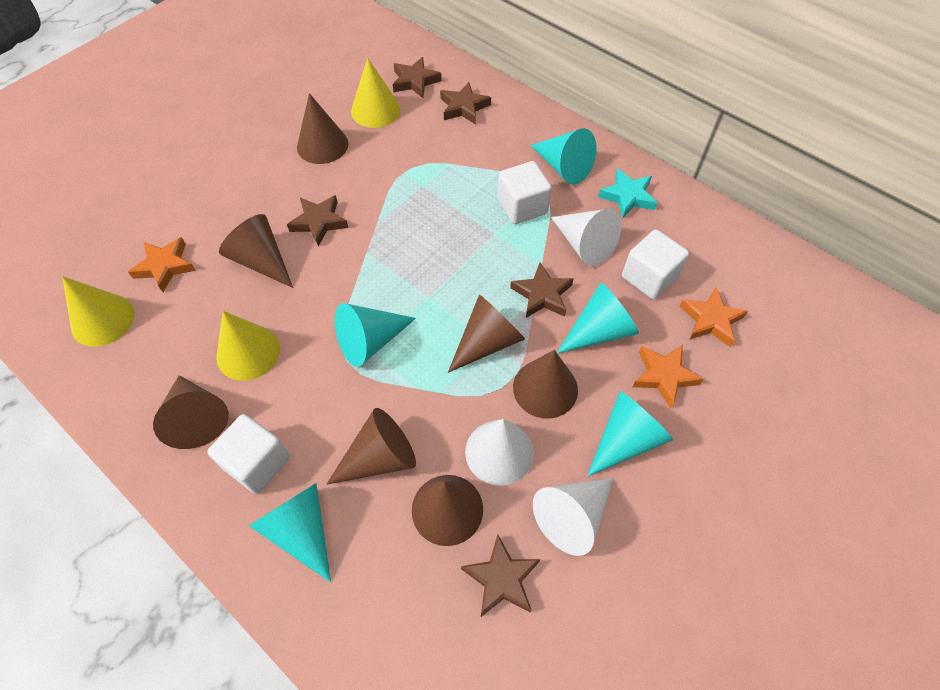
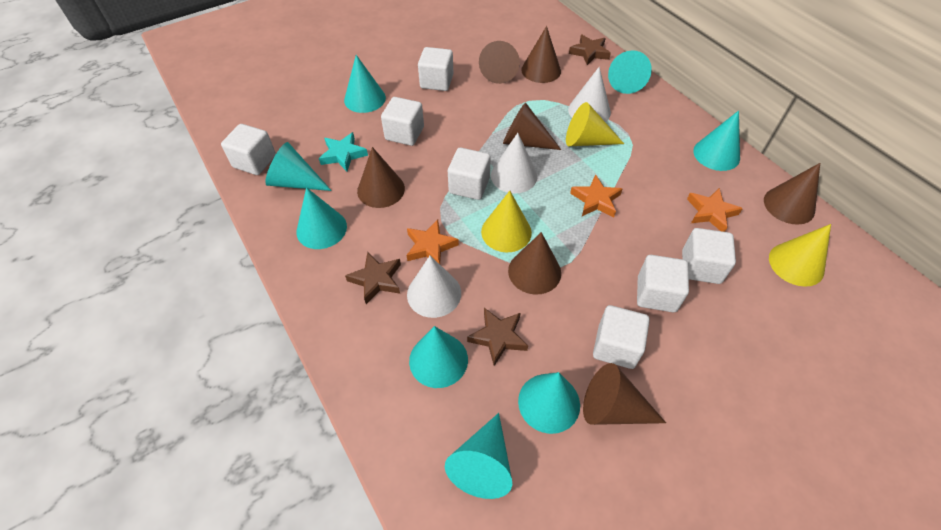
brown star: [287,195,348,247] [393,57,442,98] [440,82,491,125] [461,534,540,617] [510,262,573,318] = 5 -> [345,252,401,304] [467,308,528,366] [569,35,611,65] = 3
turquoise cone: [249,483,331,582] [335,303,416,367] [531,128,597,185] [557,283,639,354] [587,391,673,477] = 5 -> [265,142,332,191] [296,187,347,249] [344,55,386,113] [409,326,468,388] [445,413,512,499] [518,372,580,434] [608,50,652,94] [693,110,740,171] = 8
white cube: [207,414,290,494] [498,161,552,224] [622,230,689,299] = 3 -> [221,124,276,175] [381,97,424,146] [418,47,454,91] [448,148,491,200] [593,305,650,369] [637,255,689,312] [682,228,736,284] = 7

